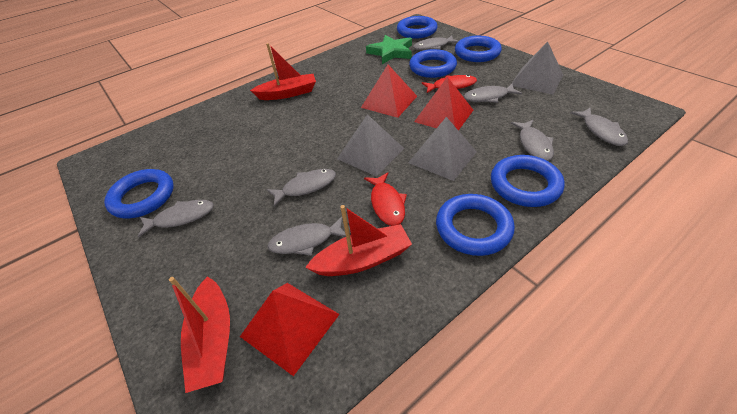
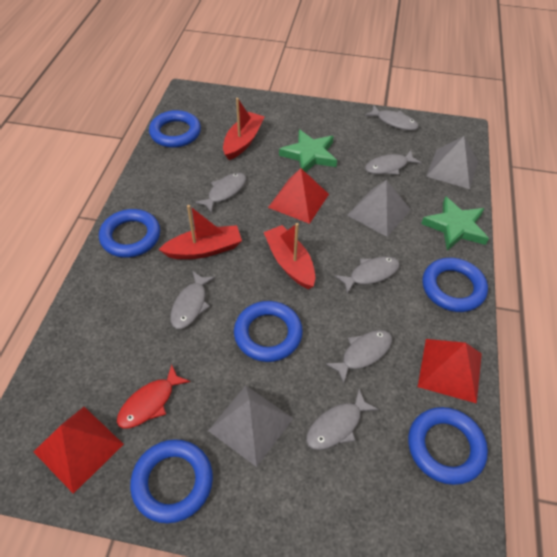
green star: [366,35,412,64] = 1 -> [279,129,337,172] [421,196,489,251] = 2
red fish: [364,172,407,226] [422,75,477,93] = 2 -> [117,365,190,429] = 1

